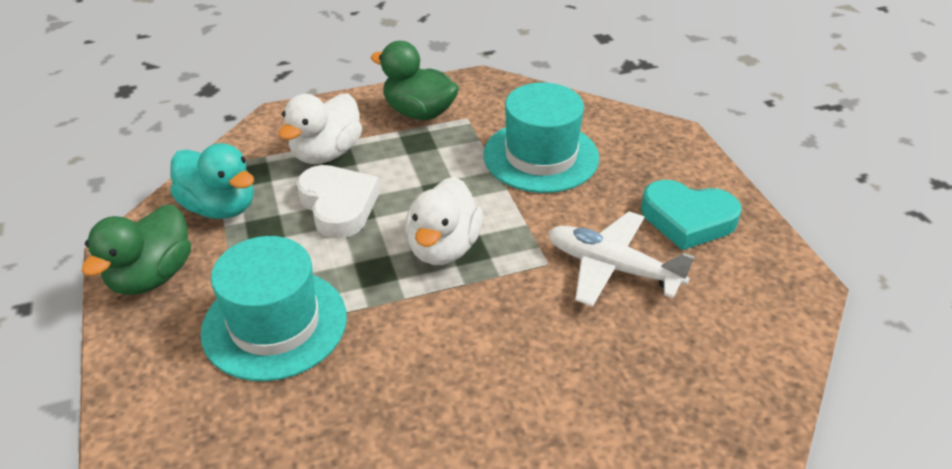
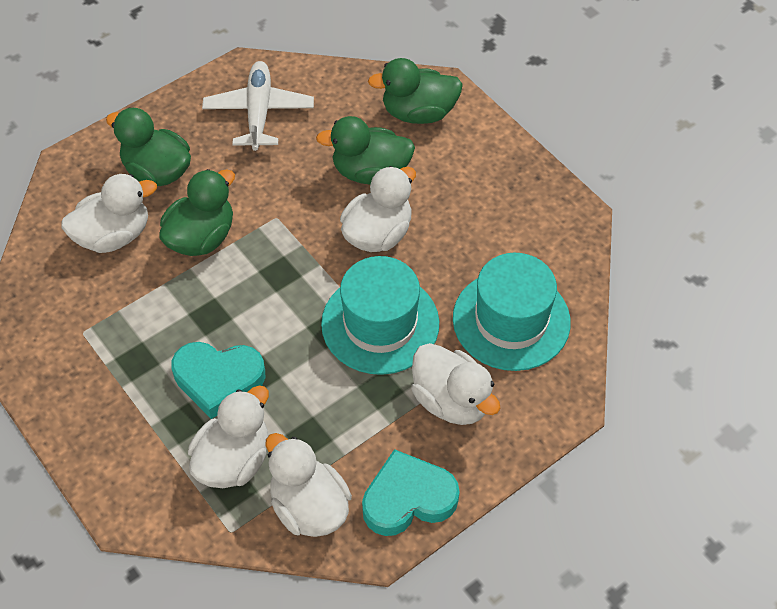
green duck: [82,204,191,295] [371,41,459,120] = 2 -> [106,108,191,186] [159,169,235,256] [316,116,415,185] [368,58,463,124] = 4
turquoise duck: [170,143,254,219] = 1 -> none = 0
turquoise heart: [641,180,742,250] = 1 -> [171,342,266,419] [362,449,460,536] = 2
white duck: [279,93,362,164] [405,177,483,265] = 2 -> [61,174,157,253] [188,385,269,488] [265,433,352,537] [340,166,416,252] [411,343,500,425] = 5
white heart: [296,165,380,239] = 1 -> none = 0

